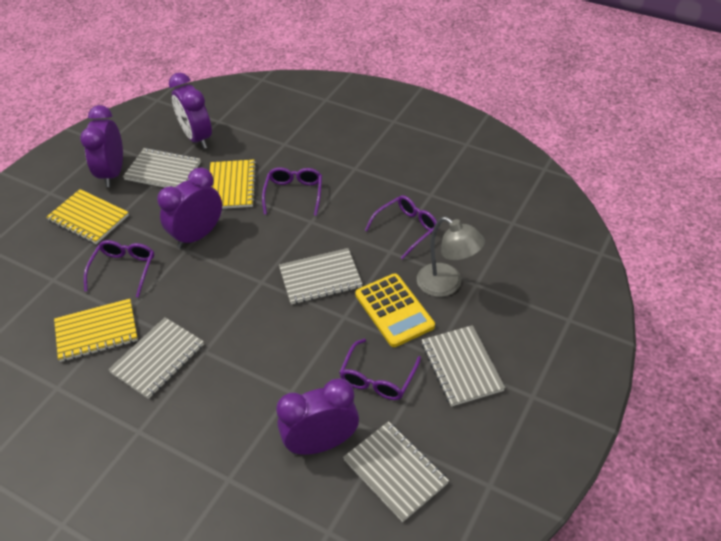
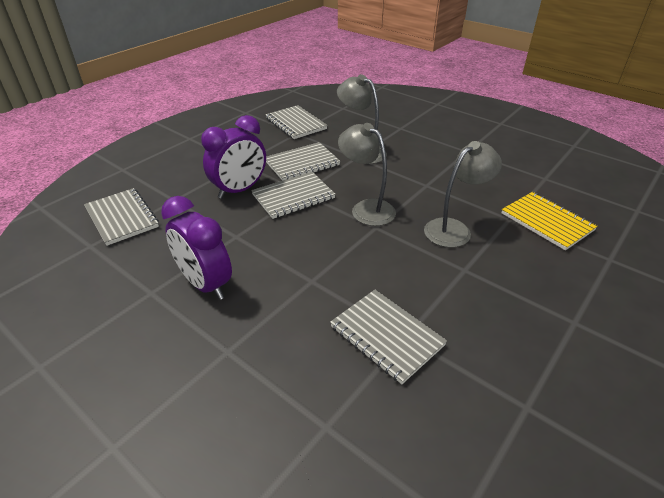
grey lamp: [417,217,485,297] = 1 -> [337,74,387,164] [338,123,396,226] [424,141,502,248] = 3
purple clock: [80,105,123,187] [157,168,222,249] [169,73,212,149] [276,378,359,455] = 4 -> [161,196,232,300] [201,115,266,199] = 2
purple glasses: [84,240,154,298] [262,167,322,216] [339,339,421,400] [365,195,437,260] = 4 -> none = 0
yellow calculator: [355,273,435,347] = 1 -> none = 0
yellow notebook: [46,189,129,244] [54,299,138,362] [210,159,257,209] = 3 -> [501,192,598,250] = 1

